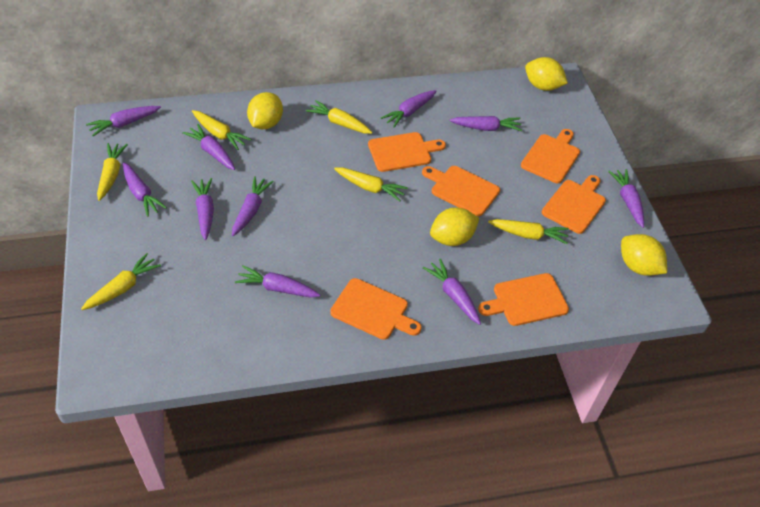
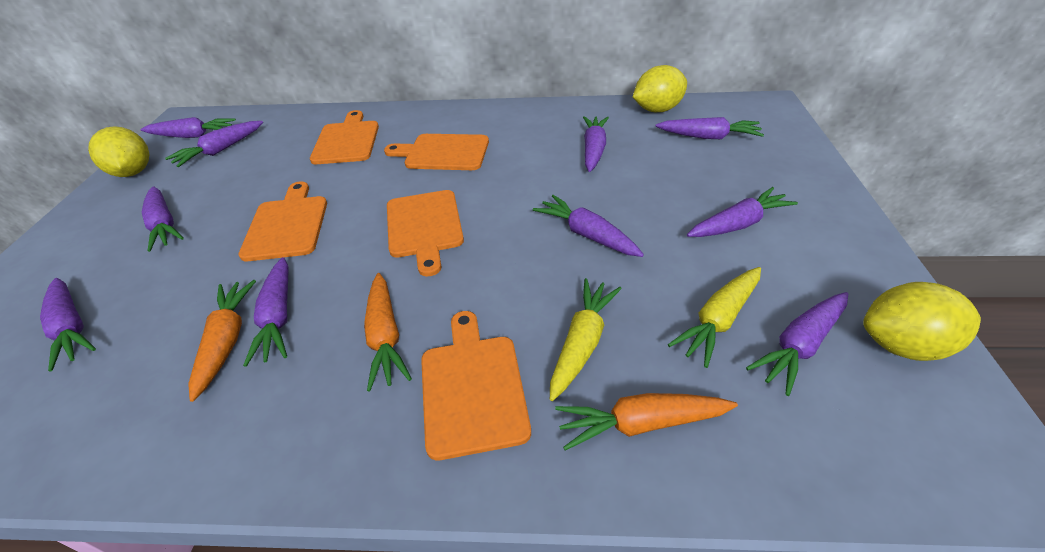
orange carrot: none = 0 -> [188,280,256,402] [364,273,412,391] [555,393,738,450] = 3
orange cutting board: [330,278,422,340] [368,132,446,172] [422,166,500,216] [478,273,569,326] [521,129,580,183] [542,175,606,234] = 6 -> [238,181,327,262] [310,110,379,164] [384,134,489,170] [387,190,464,276] [421,311,531,460] = 5
yellow carrot: [81,253,161,310] [97,143,128,201] [192,110,251,150] [306,100,372,134] [334,168,408,202] [488,219,569,244] = 6 -> [550,278,622,401] [668,267,761,368] = 2
yellow lemon: [247,92,283,129] [430,207,479,246] [525,57,568,91] [621,234,667,276] = 4 -> [88,126,150,177] [633,65,687,112] [863,282,981,361] = 3

